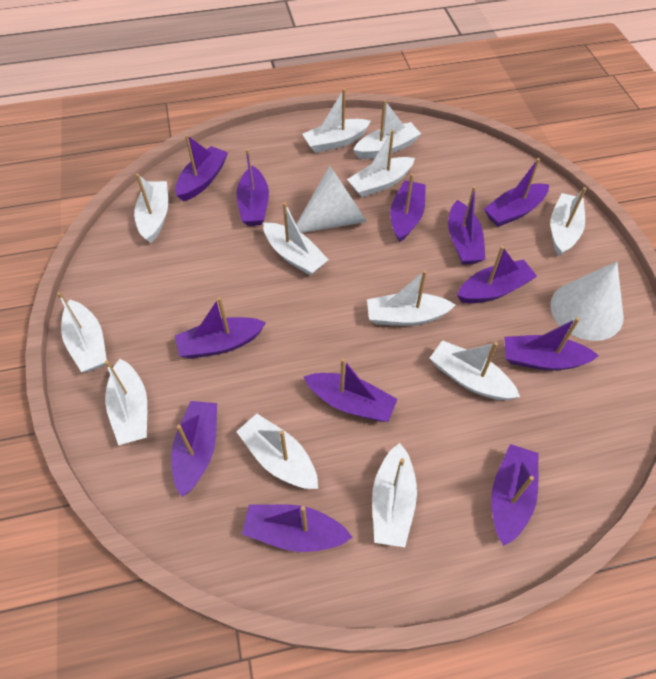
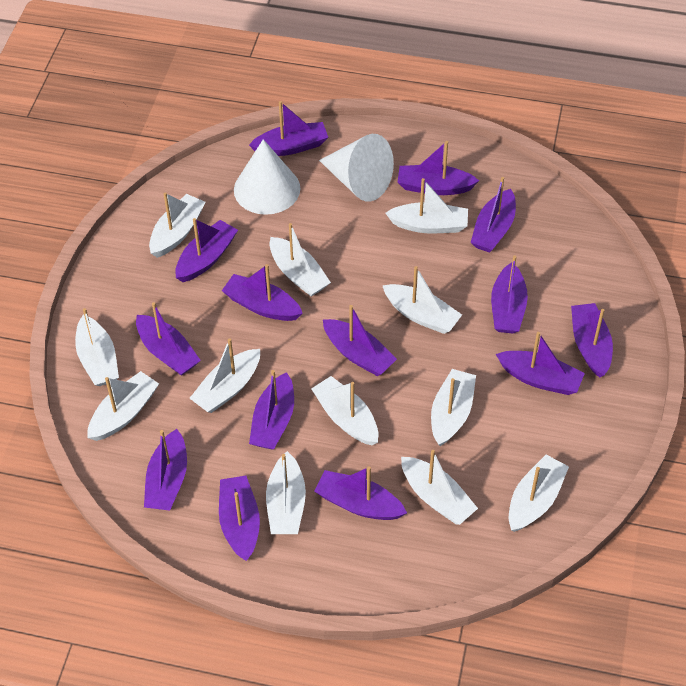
purple boat: [171,401,217,497] [175,135,228,201] [175,297,266,359] [236,149,269,226] [242,504,353,552] [304,358,397,422] [390,173,426,242] [448,186,485,264] [457,246,537,303] [484,158,549,227] [491,444,538,546] [504,317,599,370] = 12 -> [136,302,201,376] [144,429,187,511] [175,218,238,282] [219,476,260,561] [222,264,303,321] [249,101,328,156] [249,370,294,450] [314,466,407,520] [323,305,397,376] [398,141,479,195] [471,177,516,253] [491,255,528,334] [496,332,585,395] [571,303,613,378] = 14

